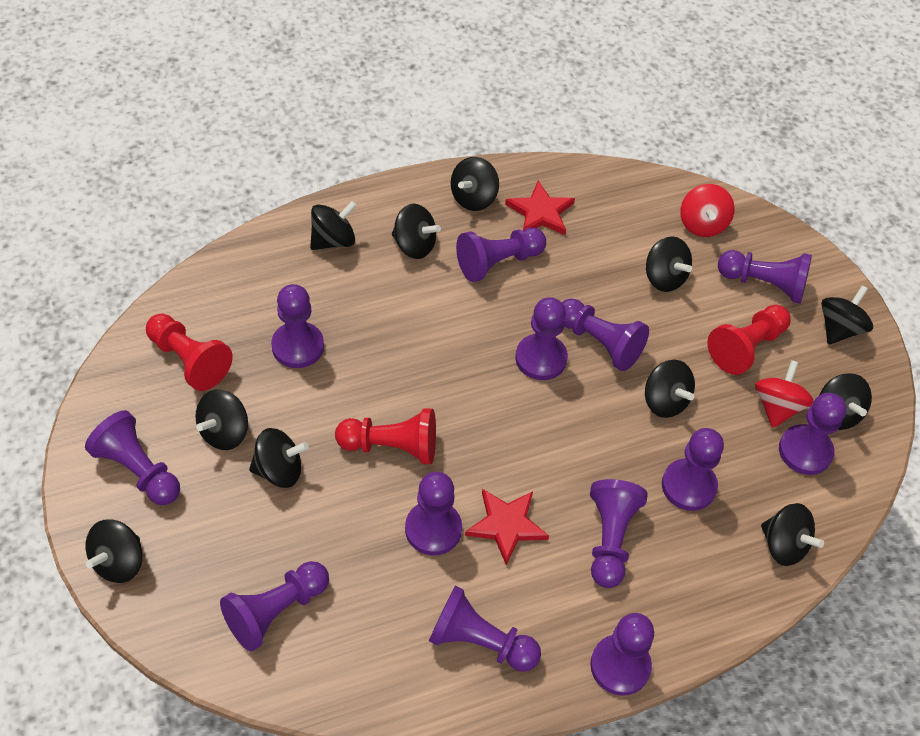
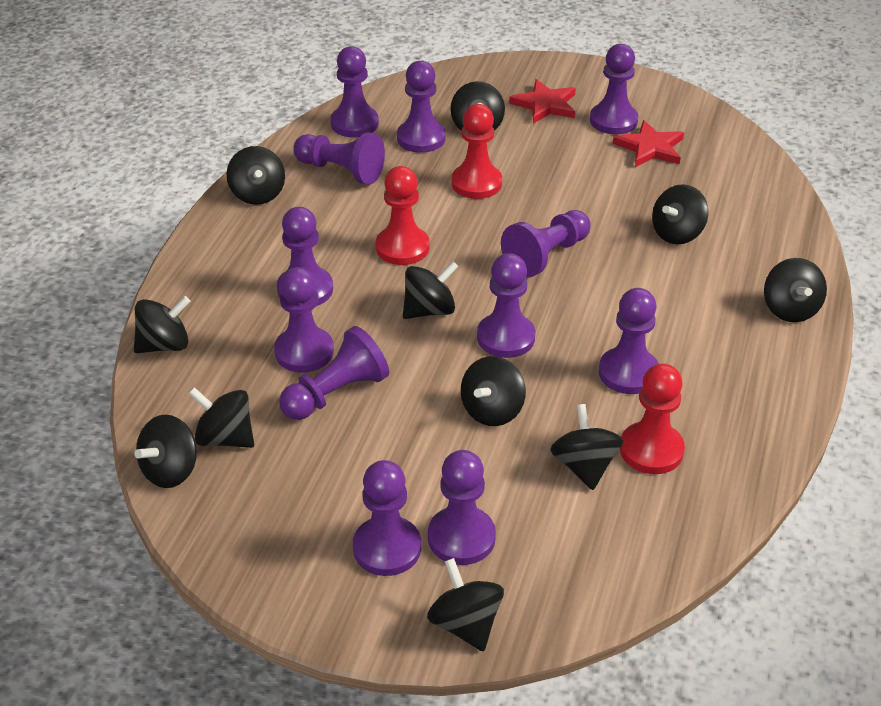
purple pawn: [85,410,180,505] [220,561,329,652] [271,284,324,368] [405,472,462,555] [429,586,541,672] [456,228,546,282] [516,297,568,380] [562,298,649,371] [590,479,648,588] [590,613,654,696] [662,428,724,511] [718,250,812,304] [779,393,846,475] = 13 -> [274,267,334,373] [277,207,333,306] [279,326,389,420] [293,132,385,185] [330,46,379,137] [353,460,421,576] [397,61,446,153] [428,450,496,565] [477,253,535,358] [501,210,591,278] [590,44,638,134] [599,288,659,394] = 12
red spinning top: [680,184,735,237] [755,360,814,428] = 2 -> none = 0

